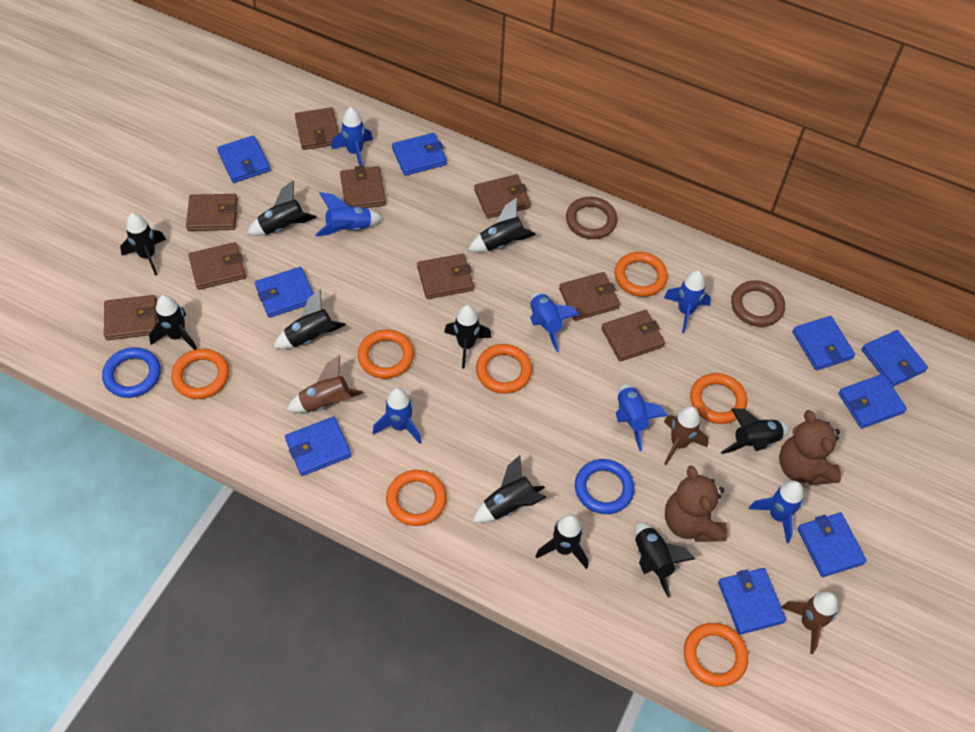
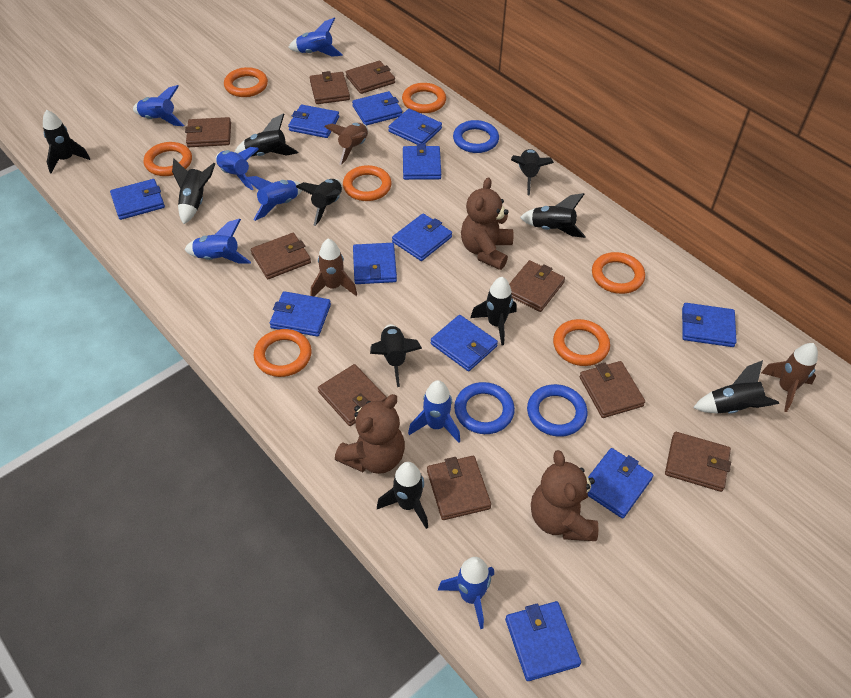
blue ring: [102,347,161,398] [575,459,635,514] = 2 -> [453,120,499,153] [454,382,515,434] [527,384,588,437] = 3
blue wallet: [217,135,270,183] [255,267,313,318] [285,417,352,476] [392,133,447,176] [718,568,786,635] [792,316,855,370] [798,512,867,577] [838,374,907,429] [861,330,928,387] = 9 -> [110,179,165,220] [270,291,331,337] [288,105,339,138] [352,91,403,126] [353,243,397,284] [388,109,442,144] [392,214,452,261] [403,144,441,180] [431,315,498,371] [505,601,581,681] [588,448,654,519] [682,303,737,347] = 12
brown ring: [566,197,618,239] [731,281,785,327] = 2 -> none = 0
brown teddy bear: [665,465,727,542] [779,410,841,485] = 2 -> [335,394,405,474] [461,177,513,270] [531,450,598,541] = 3

